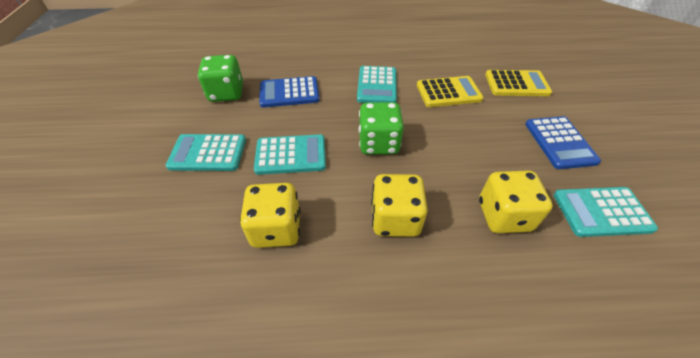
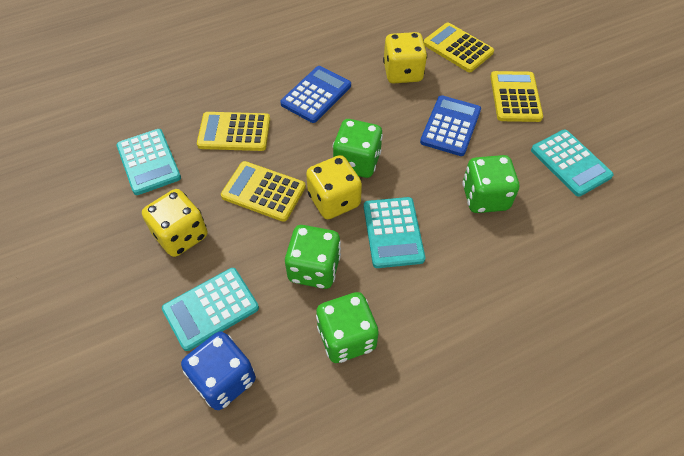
blue dice: none = 0 -> [181,331,256,410] = 1
green dice: [198,55,243,102] [359,102,404,155] = 2 -> [285,225,341,289] [316,292,379,363] [333,119,383,178] [462,155,519,213] = 4
yellow calculator: [417,76,484,107] [485,70,552,96] = 2 -> [197,112,270,151] [221,161,306,222] [424,23,494,72] [490,71,543,122] = 4

